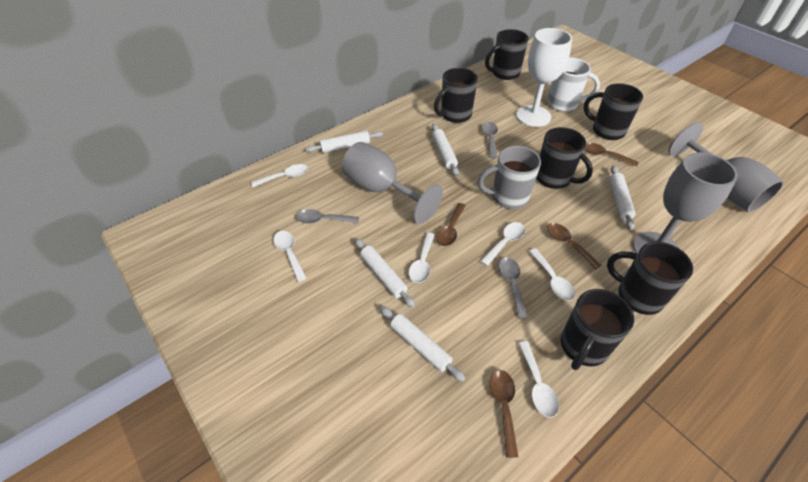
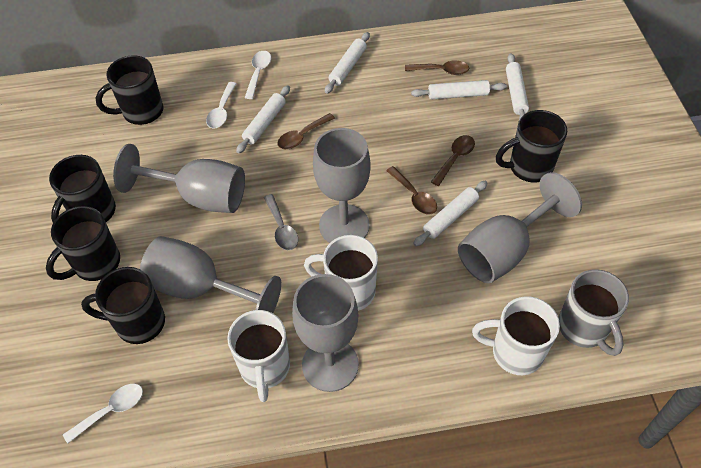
black mug: [434,68,478,123] [485,29,529,80] [536,127,593,189] [561,289,634,370] [583,83,643,140] [607,242,693,315] = 6 -> [46,206,120,281] [49,155,116,223] [81,267,165,344] [96,55,163,125] [496,110,567,183] = 5
grey goblet: [342,142,443,224] [633,152,738,254] [668,122,784,212] = 3 -> [113,144,245,213] [140,236,281,313] [292,274,359,392] [313,128,371,243] [458,172,582,283] = 5
grey spoon: [296,209,359,224] [482,122,498,159] [499,257,528,319] = 3 -> [264,194,298,250] = 1
white goblet: [516,28,572,127] = 1 -> none = 0
white mug: [547,58,600,112] = 1 -> [227,310,290,402] [304,235,378,311] [472,296,560,375] = 3
white spoon: [251,164,308,187] [273,231,307,282] [409,232,435,283] [481,222,525,266] [518,341,559,418] [529,248,575,301] = 6 -> [63,384,143,444] [206,82,236,128] [245,51,271,99] = 3

